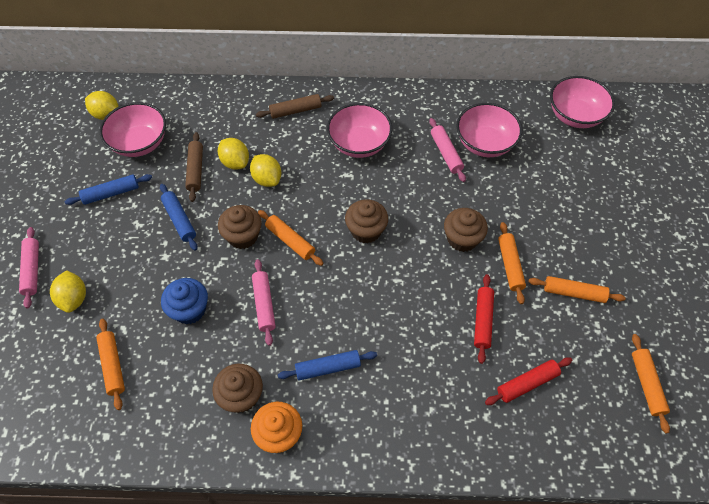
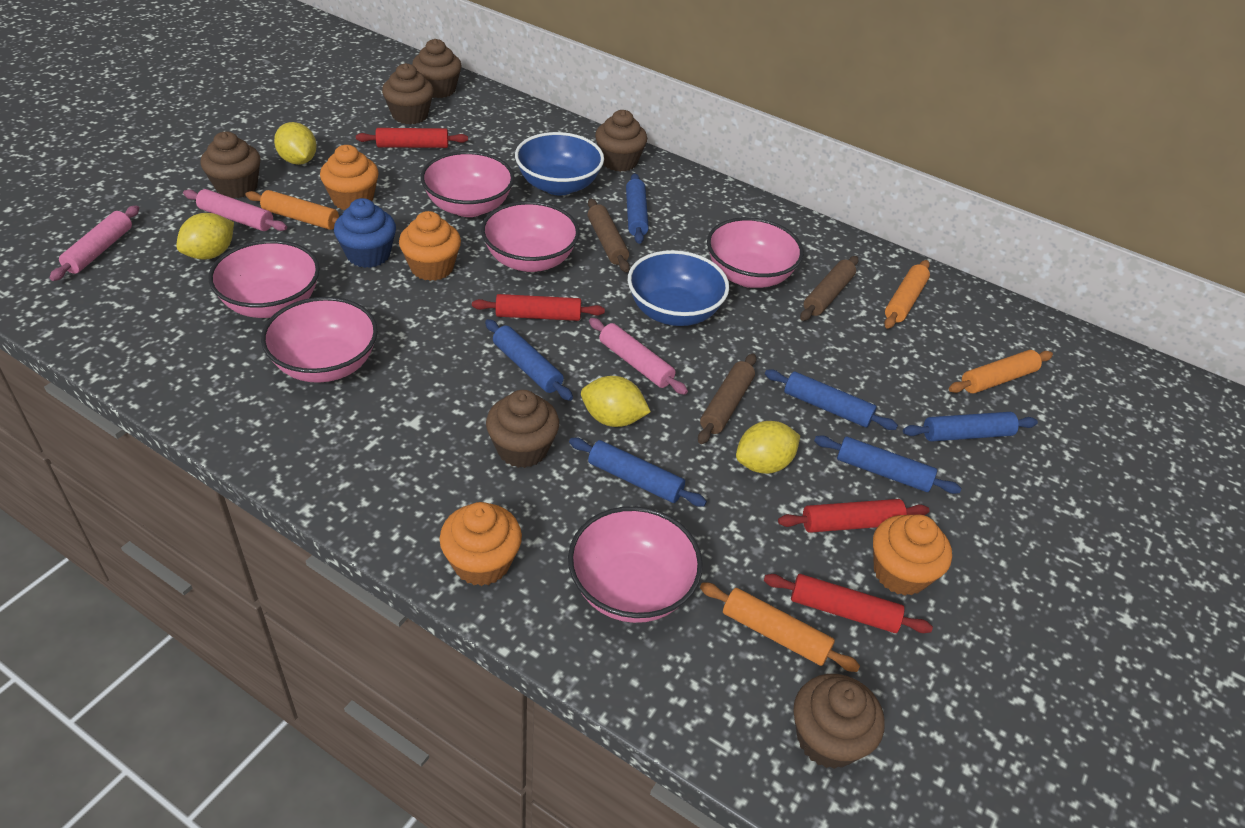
blue bowl: none = 0 -> [515,132,604,195] [628,250,729,326] = 2
blue rolling pin: [65,174,152,205] [160,184,197,251] [278,350,377,381] = 3 -> [485,319,573,401] [569,438,707,507] [626,173,649,244] [765,369,898,430] [814,435,961,494] [903,412,1038,442] = 6
brown cupcake: [212,364,263,413] [218,205,262,249] [345,200,388,243] [444,208,488,252] = 4 -> [200,132,261,198] [382,63,434,125] [412,39,462,98] [486,390,559,468] [595,110,647,172] [793,674,885,769] = 6
brown rolling pin: [185,132,203,202] [256,94,334,119] = 2 -> [587,199,630,272] [698,353,756,444] [800,256,858,321] = 3
orange cupcake: [251,402,302,453] = 1 -> [320,145,379,210] [399,211,461,281] [440,502,522,586] [873,514,952,596] = 4
orange rolling pin: [96,319,125,410] [258,210,323,266] [498,222,526,304] [528,276,626,303] [632,334,670,433] = 5 -> [245,190,339,230] [700,583,860,672] [884,260,930,329] [949,350,1053,394] = 4
pink bowl: [100,102,166,157] [327,103,392,158] [456,103,522,157] [550,76,615,128] = 4 -> [208,240,320,318] [261,297,378,383] [421,151,514,217] [481,201,579,272] [568,506,703,623] [707,217,804,288] = 6
red rolling pin: [474,274,494,364] [485,357,572,405] = 2 -> [356,128,468,148] [472,294,605,321] [764,574,933,633] [778,499,929,533] = 4

